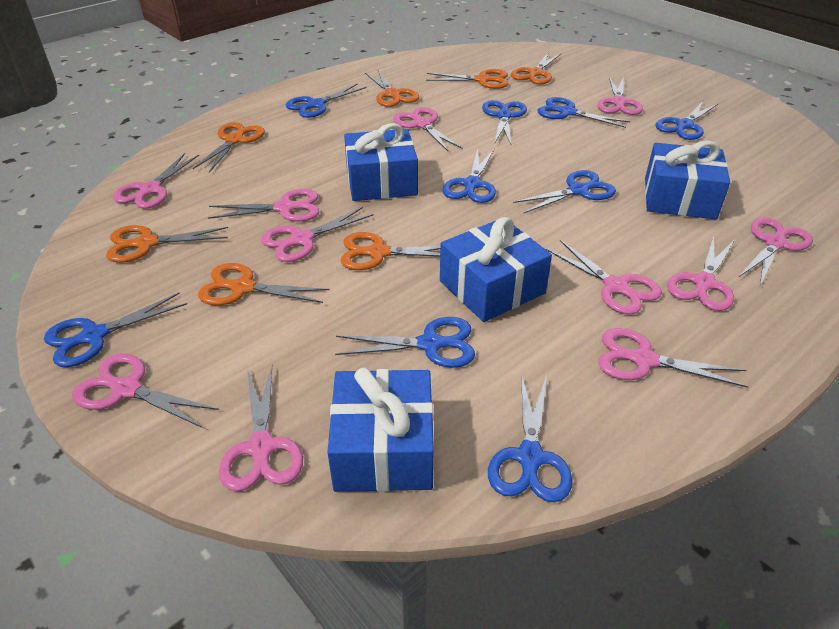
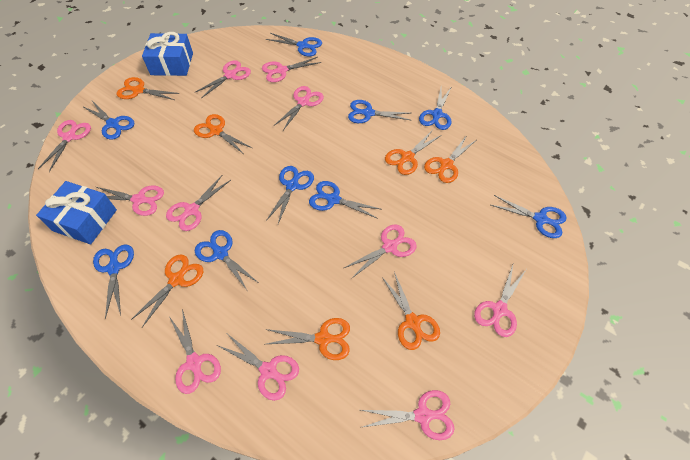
blue gift: [327,367,434,492] [344,123,418,201] [440,217,552,322] [645,140,730,219] = 4 -> [36,181,117,245] [142,32,193,76] = 2

